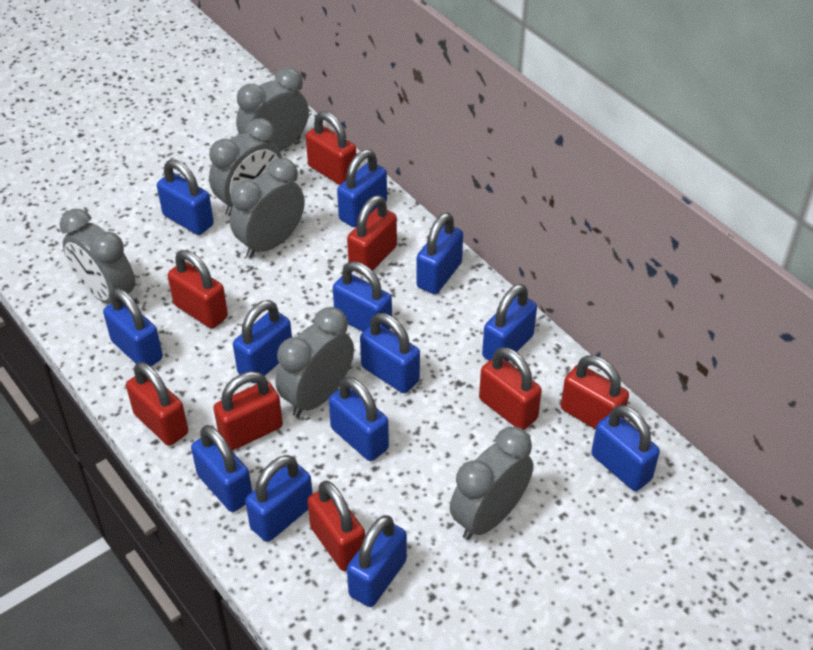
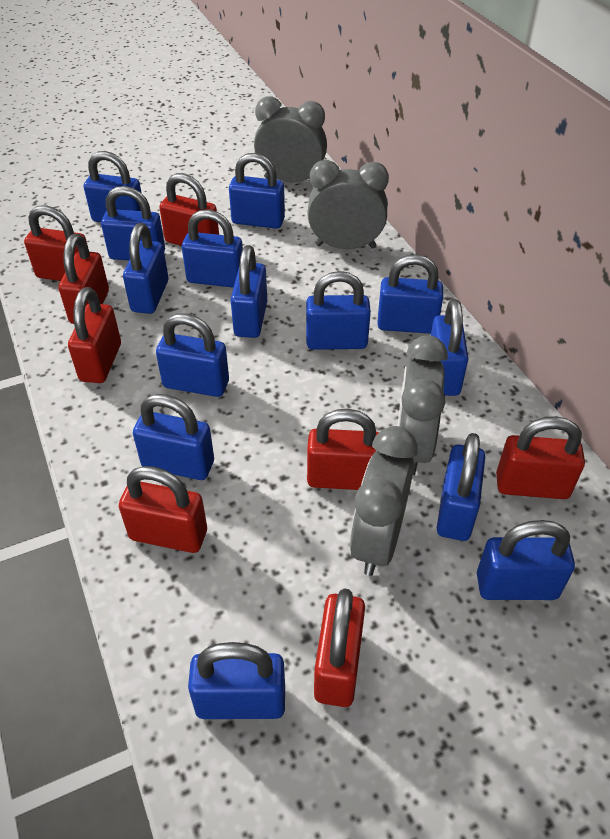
blue padlock: [103,288,163,366] [157,159,214,235] [191,425,252,512] [233,300,292,383] [245,455,313,542] [329,377,389,461] [333,262,392,332] [337,149,387,227] [347,515,407,607] [360,313,420,393] [416,212,463,294] [482,284,537,361] [591,405,660,491] = 13 -> [84,151,141,222] [101,186,165,260] [123,223,168,314] [133,394,214,480] [156,314,229,397] [182,209,243,288] [188,642,285,719] [229,153,285,229] [230,245,267,338] [306,271,371,350] [377,254,443,334] [431,299,469,396] [437,433,485,541] [477,520,575,600] = 14
grey clock: [60,209,135,304] [209,118,282,216] [230,158,305,258] [236,68,309,151] [276,307,354,417] [450,427,533,540] = 6 -> [254,96,327,183] [307,160,389,249] [350,426,418,576] [397,336,448,475] = 4

